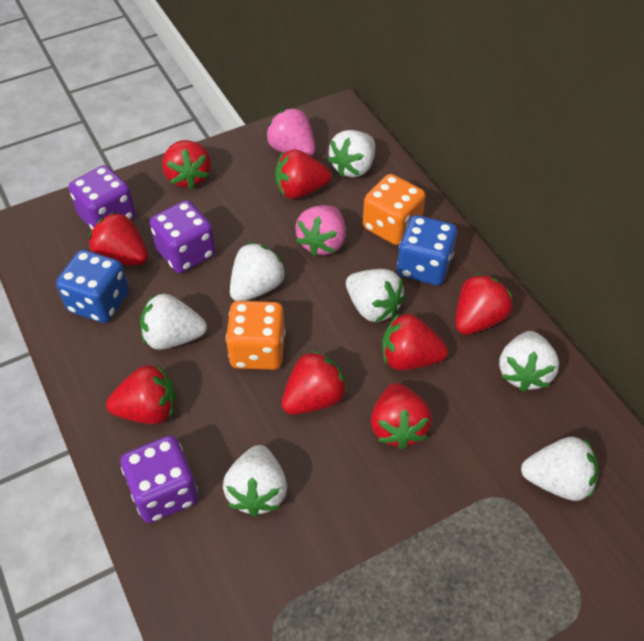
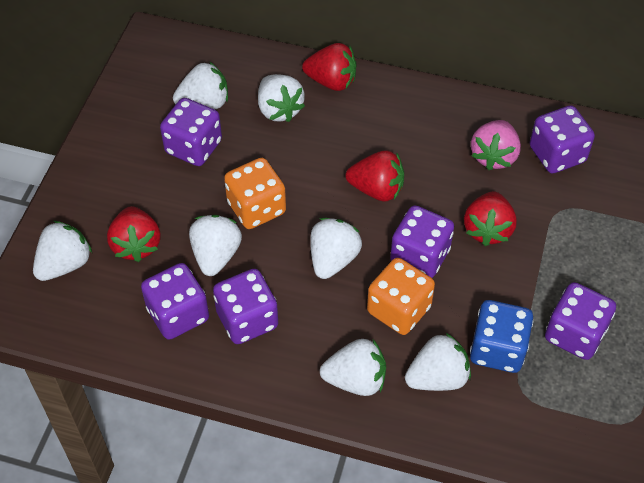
blue dice: [56,250,129,323] [397,215,457,286] = 2 -> [470,300,533,373] = 1
pink strawberry: [266,108,316,157] [295,205,346,257] = 2 -> [471,120,521,170] = 1
purple dice: [69,165,136,230] [121,435,198,523] [150,200,216,273] = 3 -> [141,263,209,340] [160,98,222,166] [213,269,278,344] [390,205,454,278] [530,106,595,174] [545,282,616,360] = 6
red strawberry: [89,211,148,265] [106,365,176,424] [162,140,211,189] [275,149,331,199] [282,350,347,415] [371,383,432,449] [382,314,448,370] [456,273,513,335] = 8 -> [107,206,160,262] [302,43,357,91] [346,150,404,201] [464,191,517,246] = 4

